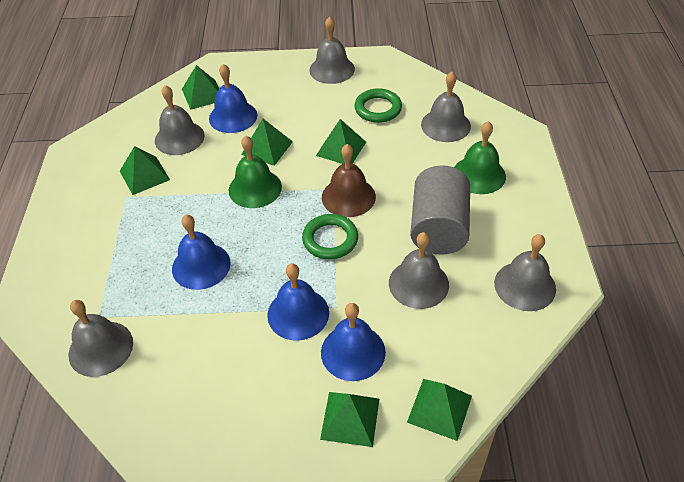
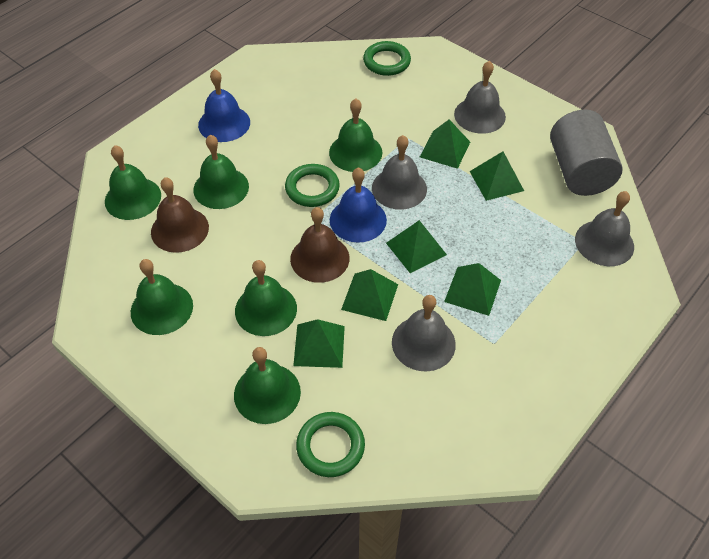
blue bell: [172,215,231,290] [209,64,257,133] [267,264,329,341] [321,303,386,381] = 4 -> [198,69,250,142] [330,167,387,243] = 2
brown bell: [322,144,376,217] = 1 -> [151,177,209,253] [290,207,349,283] = 2
green bell: [229,136,282,208] [454,121,506,194] = 2 -> [105,145,161,220] [131,259,193,335] [193,135,249,209] [234,347,301,424] [235,260,297,336] [329,98,382,172] = 6
green ring: [302,214,358,259] [354,88,402,123] = 2 -> [285,164,340,207] [296,412,365,477] [363,41,411,76] = 3
grey bell: [69,300,133,377] [155,85,205,155] [309,17,355,84] [389,232,449,309] [421,72,471,142] [494,234,556,311] = 6 -> [372,135,427,210] [392,295,456,372] [454,61,506,134] [575,191,634,266] = 4

